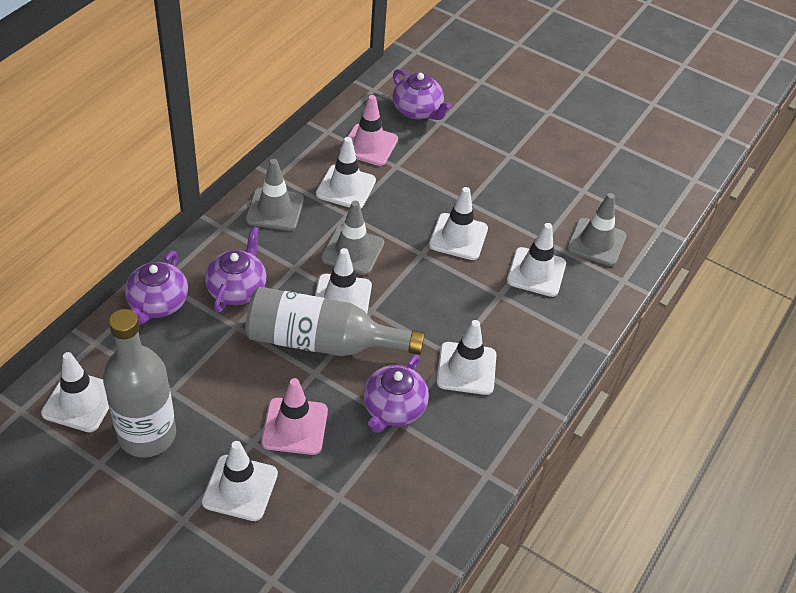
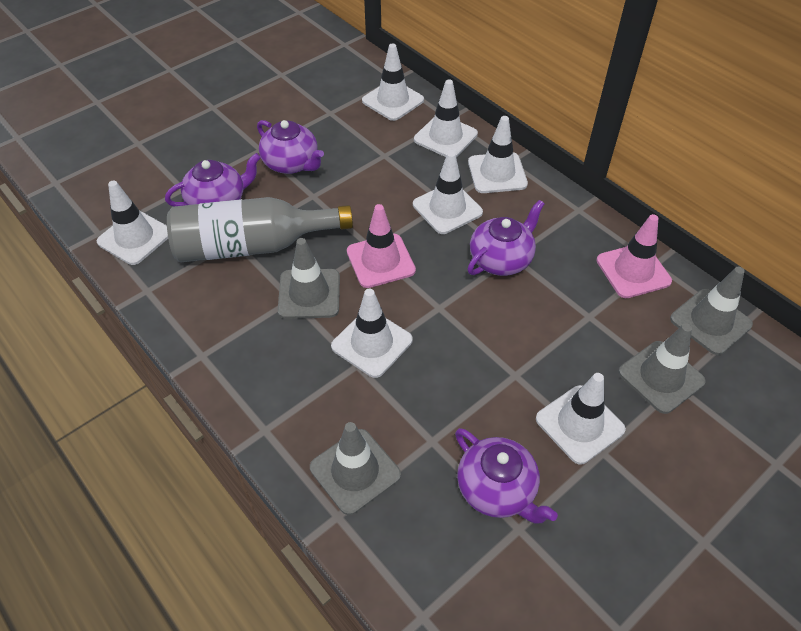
grey bottle: [103,309,176,457] [245,287,425,356] = 2 -> [167,197,353,262] = 1
grey traffic cone: [246,159,304,231] [321,201,384,275] [567,193,626,266] = 3 -> [278,238,340,319] [310,422,401,515] [618,323,706,414] [670,266,753,355] = 4

